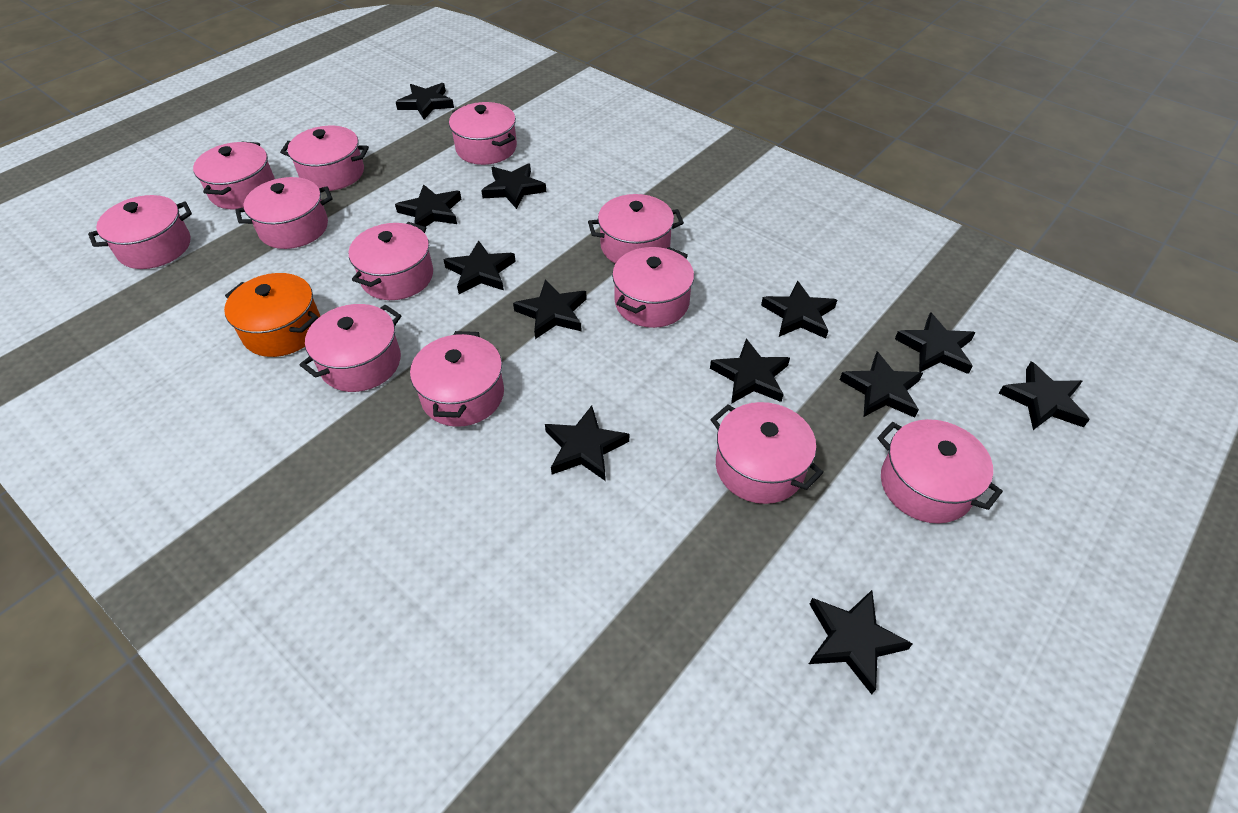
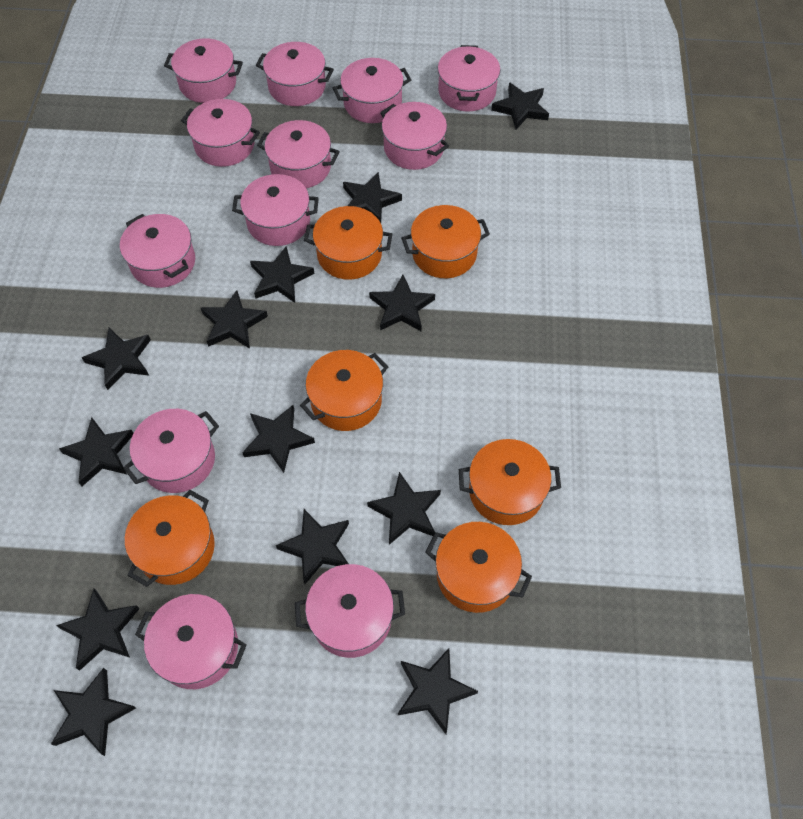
black star: [395,184,461,227] [396,83,454,119] [443,240,516,294] [481,163,546,209] [513,280,587,339] [545,406,629,481] [710,338,790,404] [761,280,837,338] [809,590,913,695] [840,351,923,418] [895,312,976,374] [999,361,1090,430] = 12 -> [51,668,136,756] [56,589,140,671] [59,417,133,486] [82,328,151,390] [201,290,268,349] [242,405,315,473] [250,246,314,303] [276,509,349,584] [343,172,402,223] [367,472,441,545] [369,275,435,331] [398,648,478,734] [491,82,549,130] = 13
orange pot: [224,273,320,357] = 1 -> [125,490,215,587] [300,350,388,431] [304,206,392,280] [401,205,490,278] [425,522,532,613] [459,439,561,525] = 6

